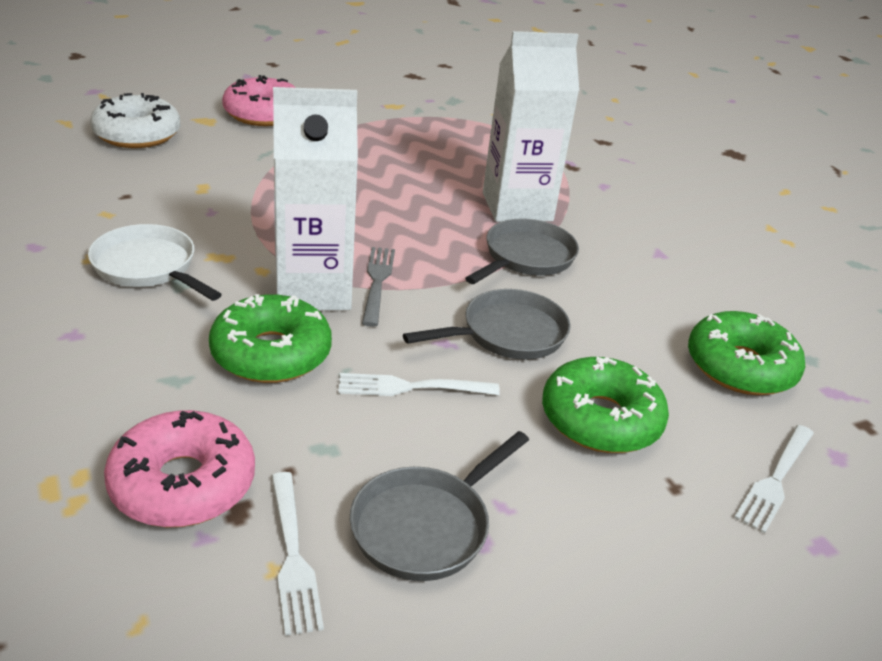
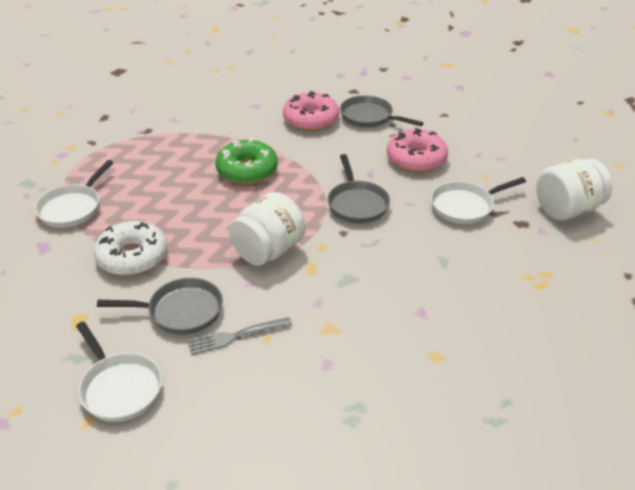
green donut: [209,294,332,383] [542,357,669,453] [688,311,805,395] = 3 -> [215,139,278,184] = 1
white carton: [273,87,358,310] [483,31,579,222] = 2 -> none = 0
white fork: [271,472,324,636] [338,373,500,396] [734,425,814,534] = 3 -> none = 0
white jar: none = 0 -> [229,192,306,266] [536,159,612,221] = 2
white pan: [88,224,222,301] = 1 -> [34,160,114,228] [76,322,162,422] [431,177,526,224] = 3

